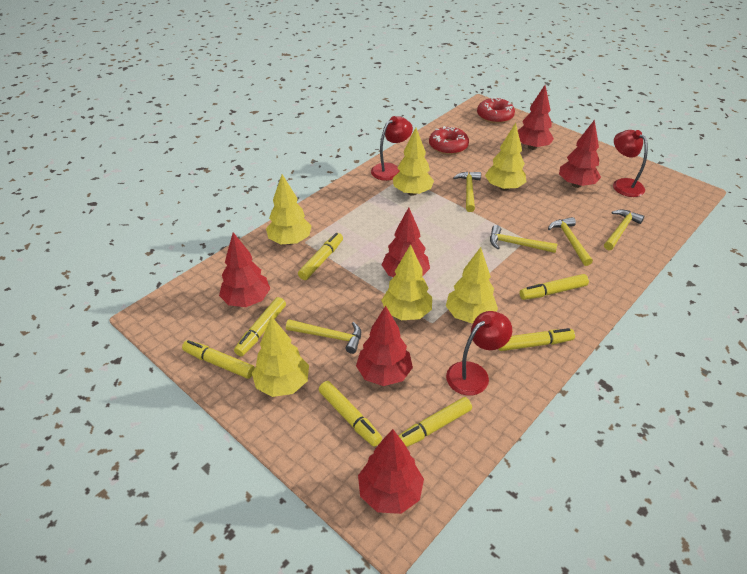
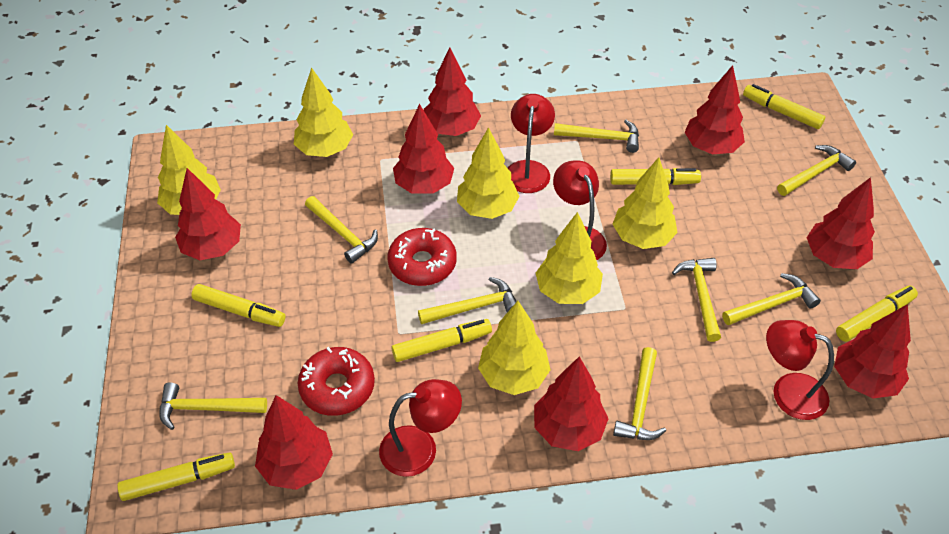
red lamp: [371,116,413,181] [446,311,512,396] [613,130,648,197] = 3 -> [379,379,462,477] [508,94,555,193] [553,160,607,260] [766,320,834,420] = 4
red tree: [219,232,270,307] [356,306,413,386] [358,429,424,514] [382,207,430,277] [518,85,554,150] [559,120,601,188] = 6 -> [175,168,241,260] [255,395,333,490] [393,104,454,194] [424,47,481,136] [534,356,609,451] [685,65,745,154] [807,177,875,269] [834,304,911,398] = 8
yellow hammer: [286,319,361,354] [453,172,481,212] [490,225,557,253] [548,217,593,266] [604,209,644,250] = 5 -> [159,383,267,430] [305,196,378,264] [418,277,517,324] [554,120,639,153] [613,347,666,440] [672,258,721,342] [722,273,821,325] [777,145,856,196] = 8
yellow marker: [182,340,255,379] [234,297,286,356] [298,233,343,280] [319,381,382,447] [398,397,472,447] [499,328,575,351] [520,274,589,300] = 7 -> [117,452,235,501] [191,284,286,327] [392,319,492,362] [610,168,701,185] [743,84,825,129] [836,285,918,342] = 6

